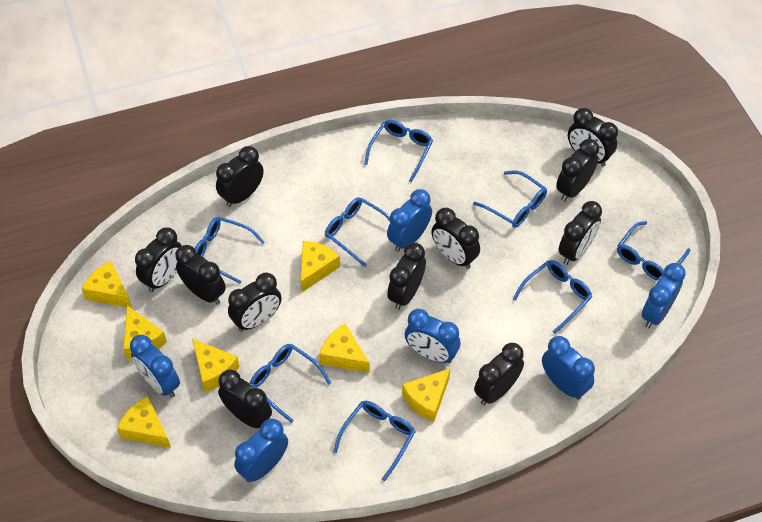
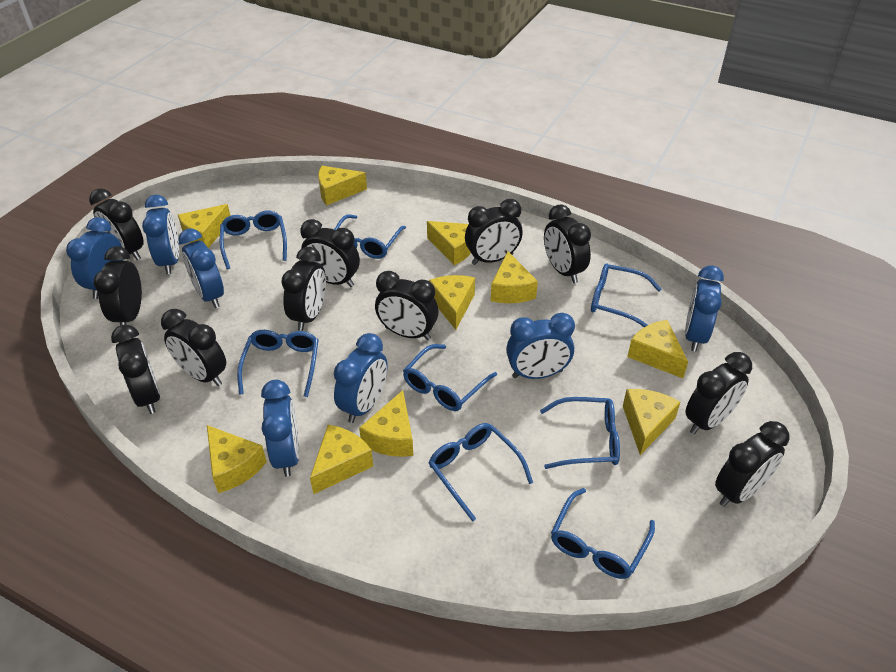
blue clock: [130,335,180,397] [234,419,288,483] [387,189,432,252] [405,309,460,363] [542,336,595,400] [642,263,686,328] = 6 -> [66,217,123,299] [142,195,179,274] [178,228,224,308] [261,380,299,477] [334,333,387,423] [506,313,575,379] [685,265,724,352] = 7
yellow cheese: [82,261,132,308] [117,396,171,448] [123,306,167,359] [192,339,239,392] [300,241,340,292] [319,324,370,373] [402,368,450,422] = 7 -> [178,204,230,248] [207,425,267,493] [310,425,373,494] [318,166,367,205] [359,390,413,457] [427,221,471,265] [429,275,475,330] [491,251,538,303] [623,389,680,455] [627,320,688,378] = 10

